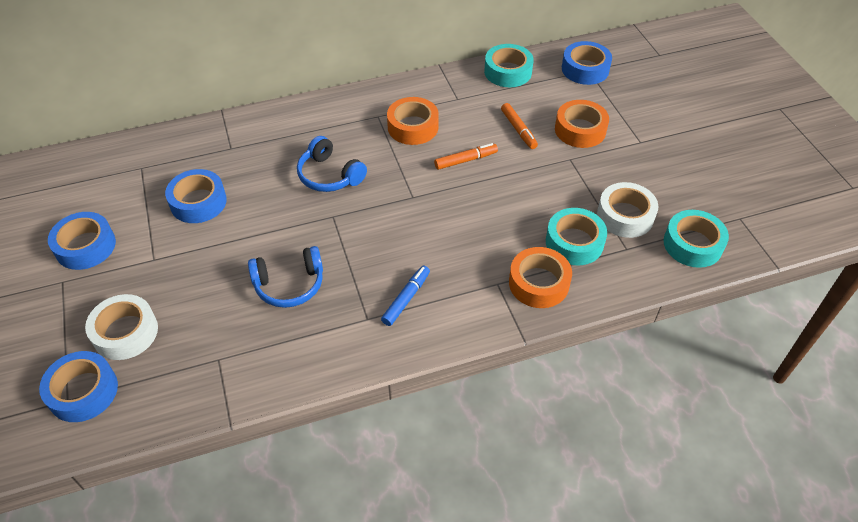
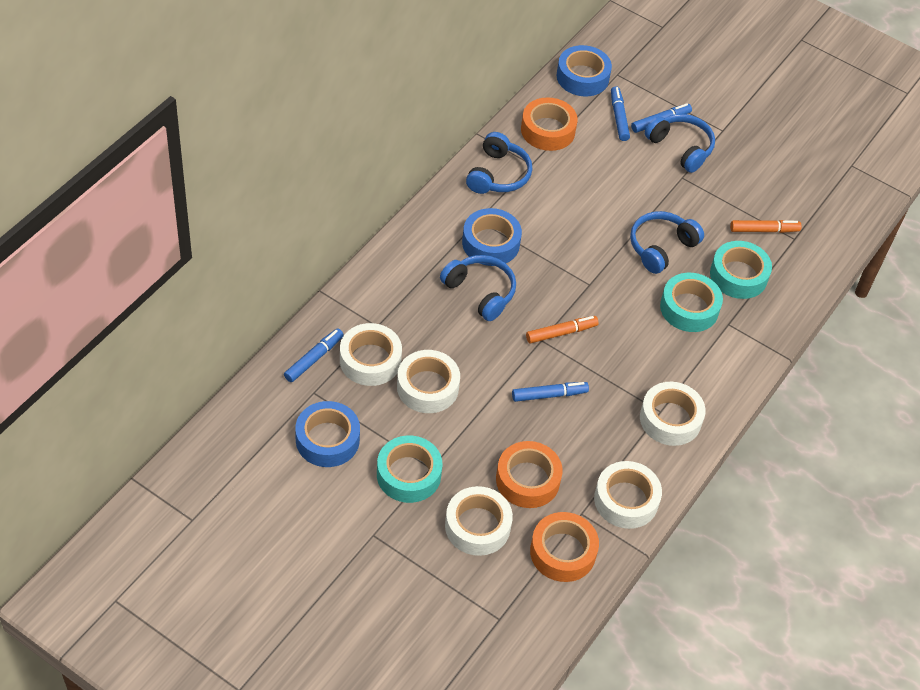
blue headphones: [248,246,323,308] [297,136,367,192] = 2 -> [440,255,516,321] [466,132,533,194] [630,211,704,274] [645,114,715,173] = 4
blue marker: [381,266,430,326] = 1 -> [284,328,344,382] [512,382,589,402] [611,86,630,141] [631,103,692,133] = 4
blue tape: [39,351,118,422] [48,212,116,270] [165,169,227,223] [562,41,612,85] = 4 -> [295,401,360,467] [462,208,522,266] [557,45,612,96] = 3
white tape: [85,294,158,360] [597,182,658,238] = 2 -> [340,323,402,386] [397,350,460,413] [445,486,513,556] [594,461,662,529] [640,382,706,446] = 5

